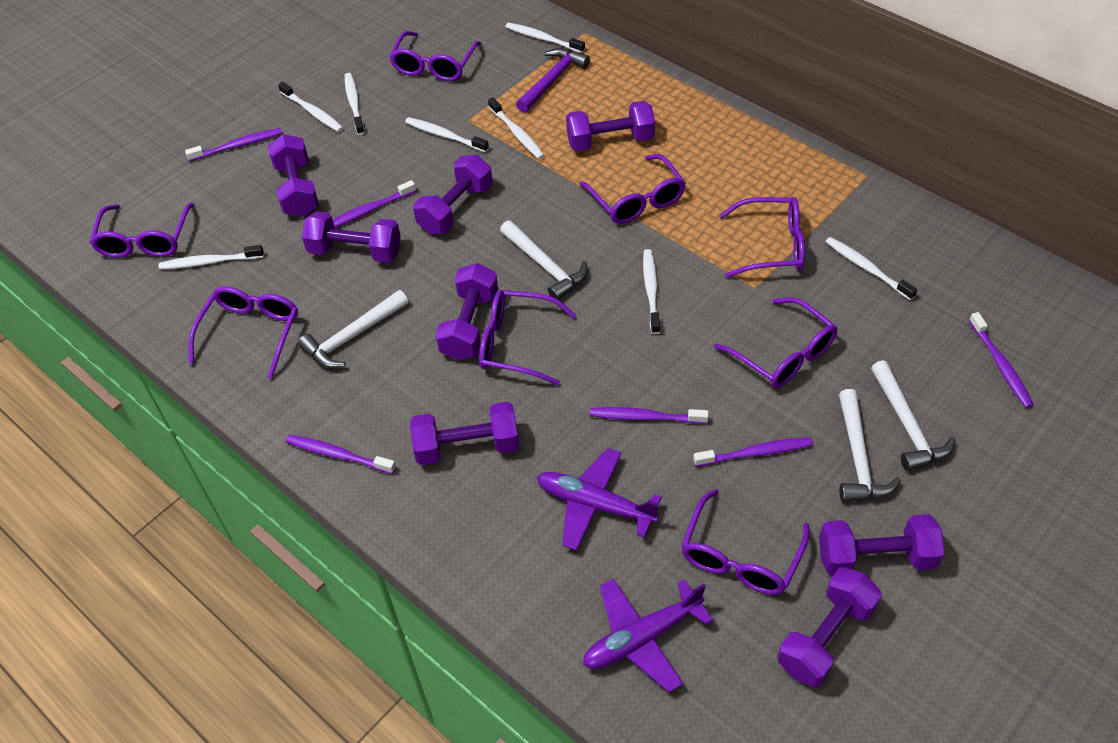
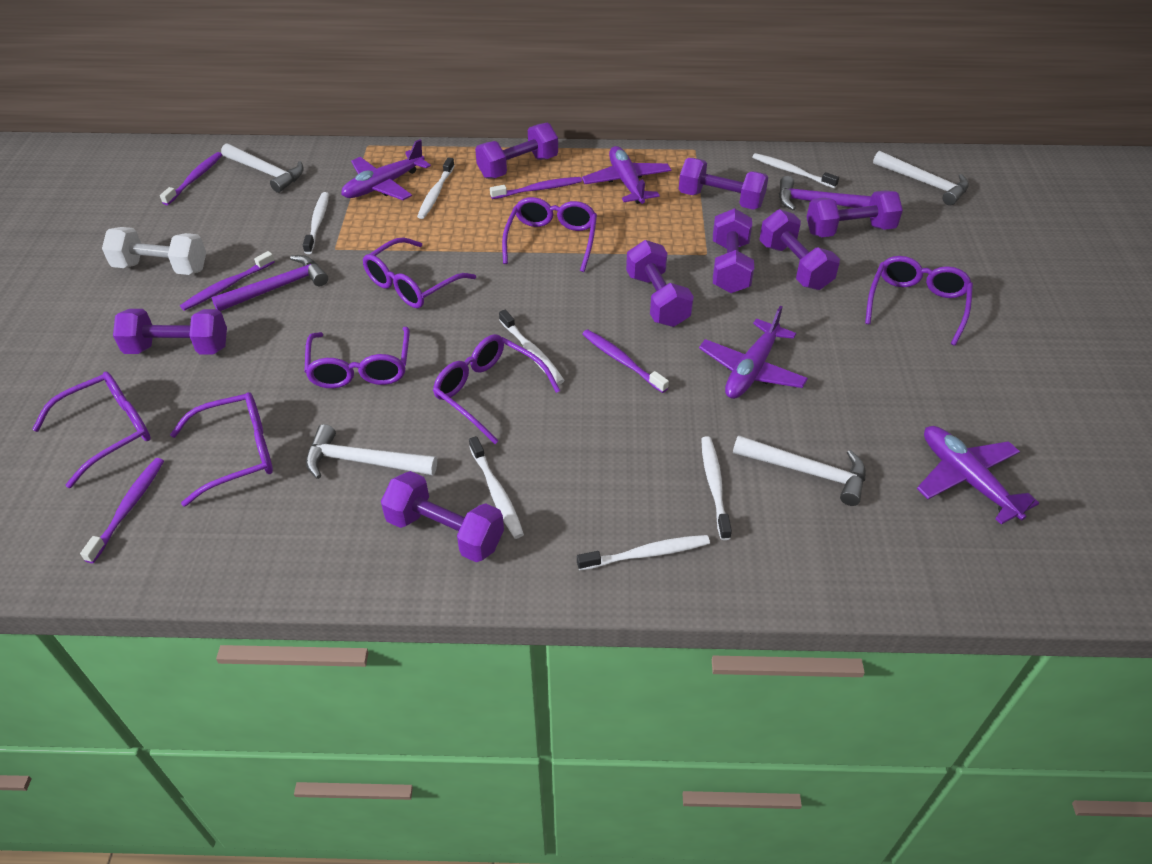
purple glasses: [90,203,194,258] [189,286,298,379] [389,31,482,81] [479,290,577,385] [579,154,686,224] [681,489,810,595] [714,297,838,388] [719,197,805,278] = 8 -> [32,371,151,488] [170,392,273,507] [304,327,410,388] [363,237,476,308] [433,334,560,444] [502,197,597,272] [865,256,973,346] = 7
purple hammer: [516,48,590,113] = 1 -> [211,255,328,311] [779,176,871,210] = 2
purple plane: [537,448,662,551] [583,578,713,692] = 2 -> [341,139,431,200] [582,146,671,204] [699,306,808,399] [917,426,1039,525] = 4
purple toothbrush: [185,128,282,161] [286,435,396,474] [333,180,416,228] [590,407,709,424] [693,437,813,467] [969,312,1034,408] = 6 -> [80,458,164,563] [160,152,222,205] [180,251,275,311] [490,177,582,199] [582,330,669,393] = 5
white dumbbell: none = 0 -> [102,227,206,275] = 1
white toothbrush: [158,245,264,270] [278,82,343,132] [344,73,365,135] [405,117,489,152] [488,97,545,159] [505,22,585,53] [643,249,660,334] [826,237,917,300] = 8 -> [303,192,329,254] [417,157,455,219] [469,436,524,539] [499,310,565,385] [577,535,710,571] [701,436,732,540] [752,153,839,188] = 7

